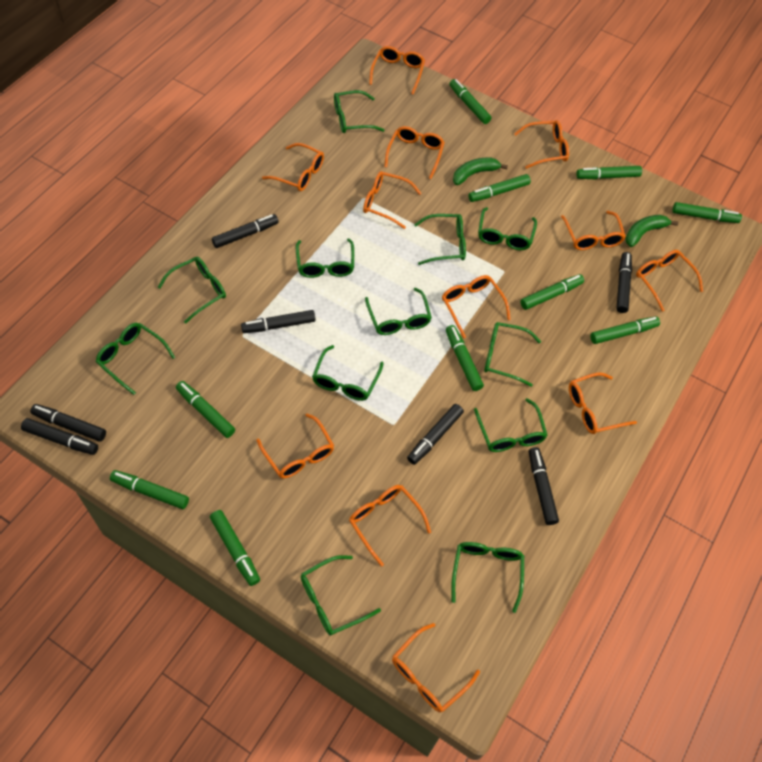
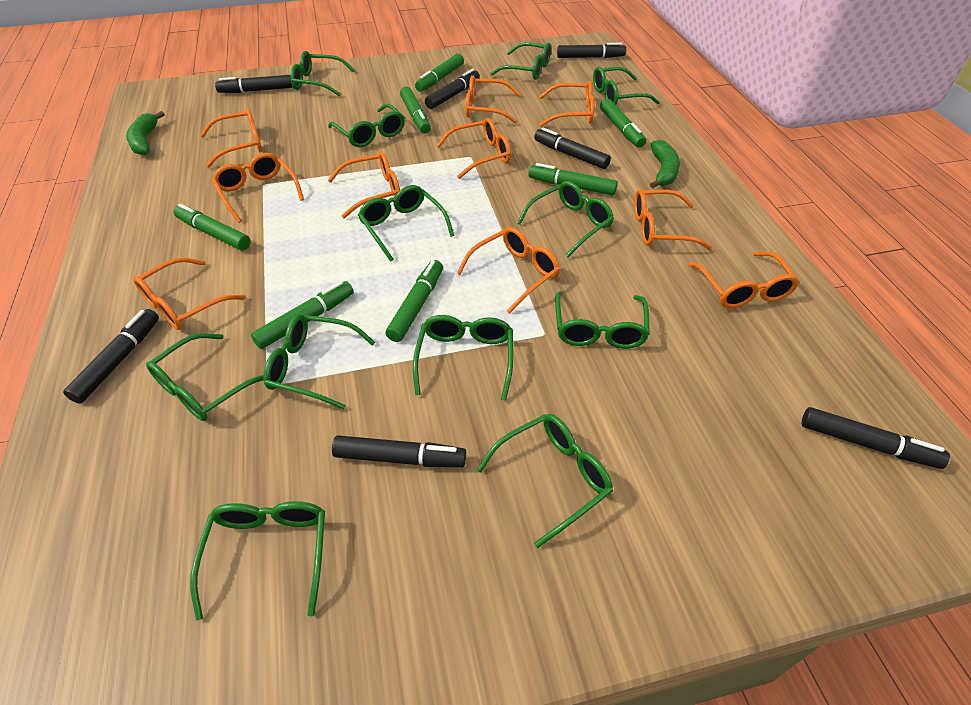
green marker: [110,470,189,509] [176,381,235,438] [210,510,260,586] [446,325,484,391] [449,79,492,124] [468,174,531,202] [520,274,584,310] [576,166,642,179] [590,316,660,344] [672,202,742,223] = 10 -> [173,204,251,250] [251,281,353,349] [386,260,443,342] [400,87,431,133] [415,54,464,92] [528,163,618,195] [600,98,646,148] = 7
orange glasses: [256,414,334,479] [262,143,324,191] [349,485,431,567] [363,171,421,229] [369,46,425,95] [384,126,445,179] [392,623,480,712] [442,275,511,338] [514,120,569,169] [561,211,626,250] [569,373,637,434] [636,250,703,312] = 12 -> [133,257,246,330] [200,108,263,167] [212,153,304,223] [328,151,400,219] [436,118,511,179] [457,227,560,314] [466,76,521,124] [539,81,594,127] [634,189,712,250] [688,251,799,308] = 10

